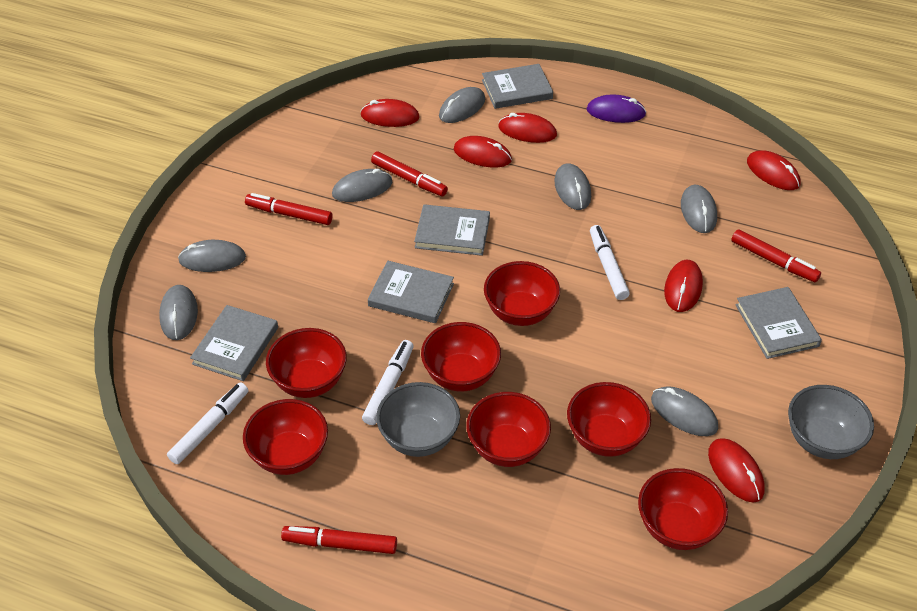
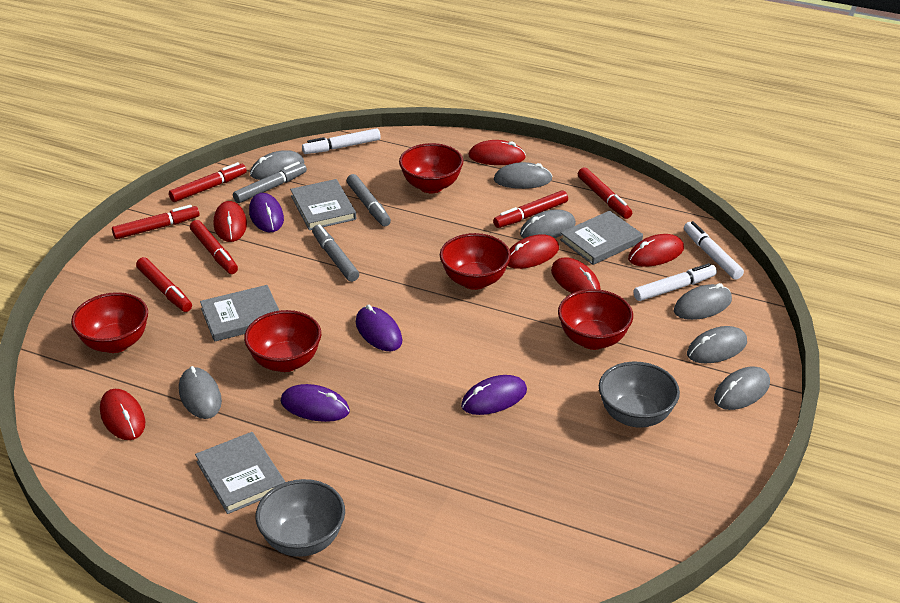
grey book: [190,305,278,381] [368,261,454,323] [414,204,490,256] [482,64,553,109] [735,287,822,359] = 5 -> [195,432,285,514] [200,285,280,342] [290,179,356,230] [560,211,643,265] = 4
grey marker: none = 0 -> [233,162,307,203] [312,224,359,282] [347,174,391,226] = 3
purple mouse: [586,95,646,123] = 1 -> [249,193,284,232] [281,384,350,422] [356,305,402,351] [461,375,527,415] = 4
red bowl: [243,399,328,475] [266,328,347,398] [421,322,501,392] [466,392,551,467] [484,261,560,326] [567,382,651,457] [638,468,728,550] = 7 -> [71,292,148,353] [244,310,321,372] [399,143,463,193] [440,233,511,290] [558,289,633,350] = 5
red marker: [245,193,333,225] [281,526,397,554] [371,152,448,196] [731,230,821,282] = 4 -> [112,205,199,239] [136,257,192,312] [169,162,247,202] [190,220,238,274] [493,190,568,228] [578,167,632,219] = 6

